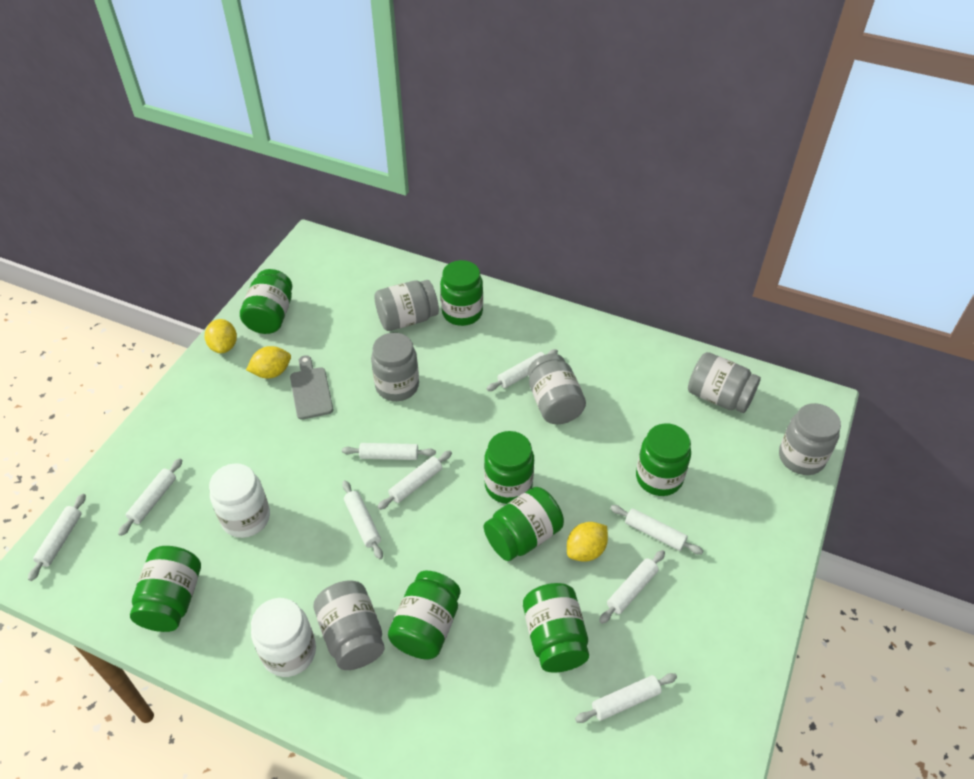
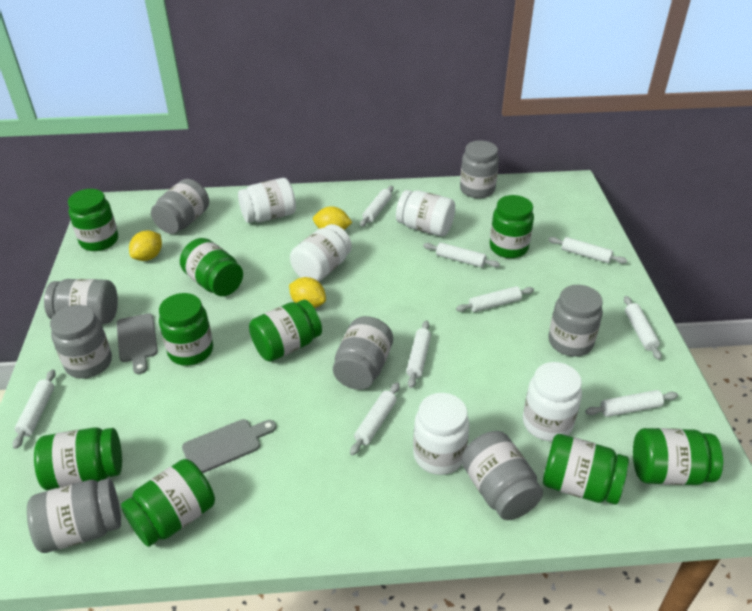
green jar: [130,546,201,632] [240,269,292,334] [388,571,461,659] [440,260,483,326] [484,431,534,504] [484,487,564,561] [523,583,589,673] [636,423,691,496] = 8 -> [34,427,122,491] [68,189,118,251] [121,459,215,547] [159,293,213,366] [180,238,243,296] [249,300,322,362] [490,195,534,258] [543,434,629,505] [633,428,723,485] = 9
grey cutting board: [290,355,333,420] = 1 -> [117,313,158,374] [182,419,276,473] = 2
grey jar: [314,580,385,670] [371,333,419,401] [374,280,439,331] [528,354,586,424] [688,352,761,413] [779,403,841,475] = 6 -> [27,478,121,553] [44,279,118,324] [50,305,112,378] [151,179,209,234] [333,316,393,390] [460,140,499,198] [461,431,543,520] [548,285,603,357] = 8
white jar: [209,463,270,538] [251,598,316,677] = 2 -> [238,178,296,223] [290,224,352,282] [396,190,455,236] [413,393,469,475] [523,362,582,441] = 5

